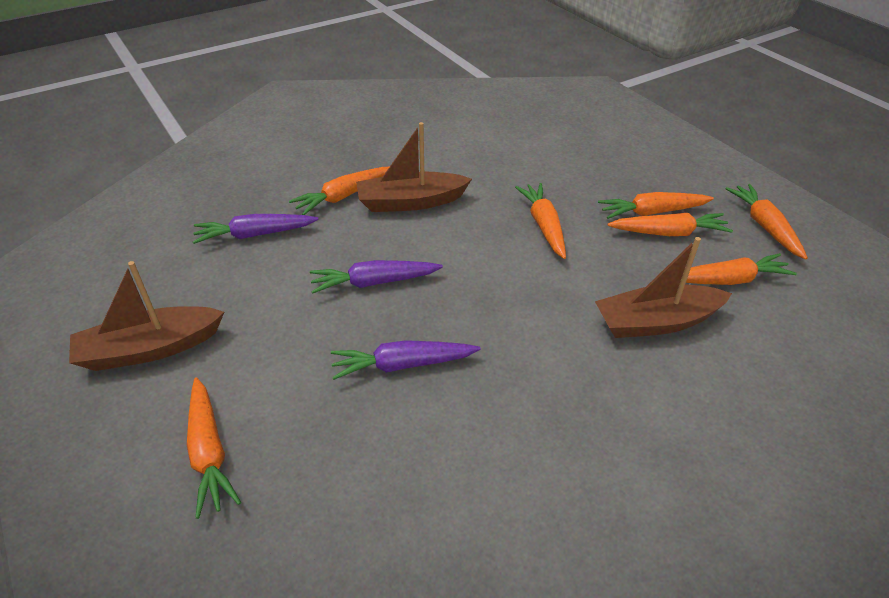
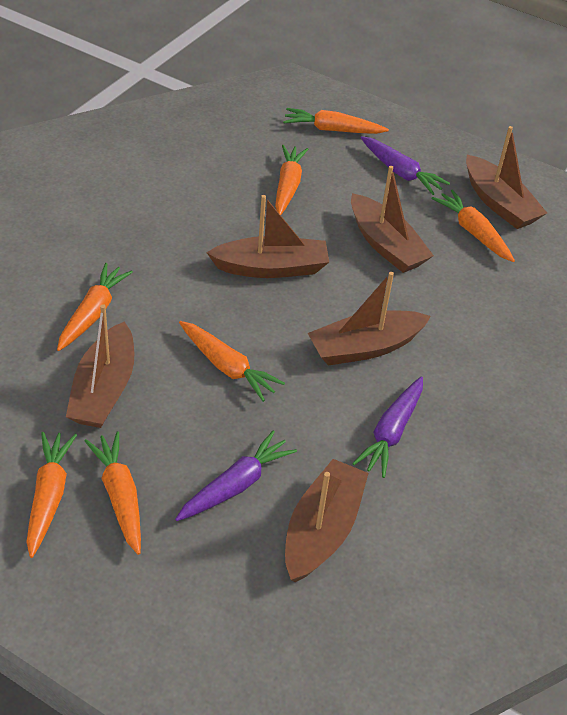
brown boat: [69,261,224,371] [356,122,472,212] [595,237,732,338] = 3 -> [66,304,134,428] [206,195,329,278] [285,459,369,582] [308,272,431,366] [351,166,434,273] [466,126,547,229] = 6

